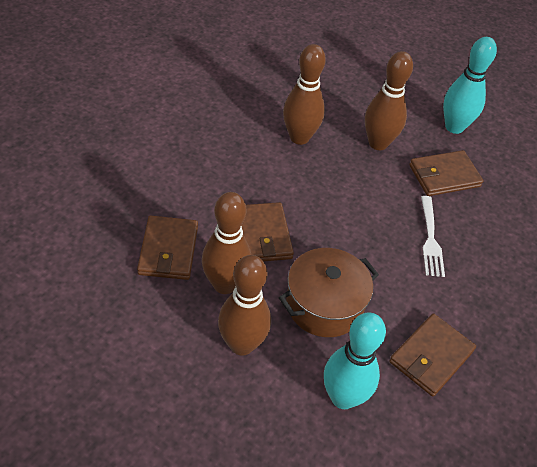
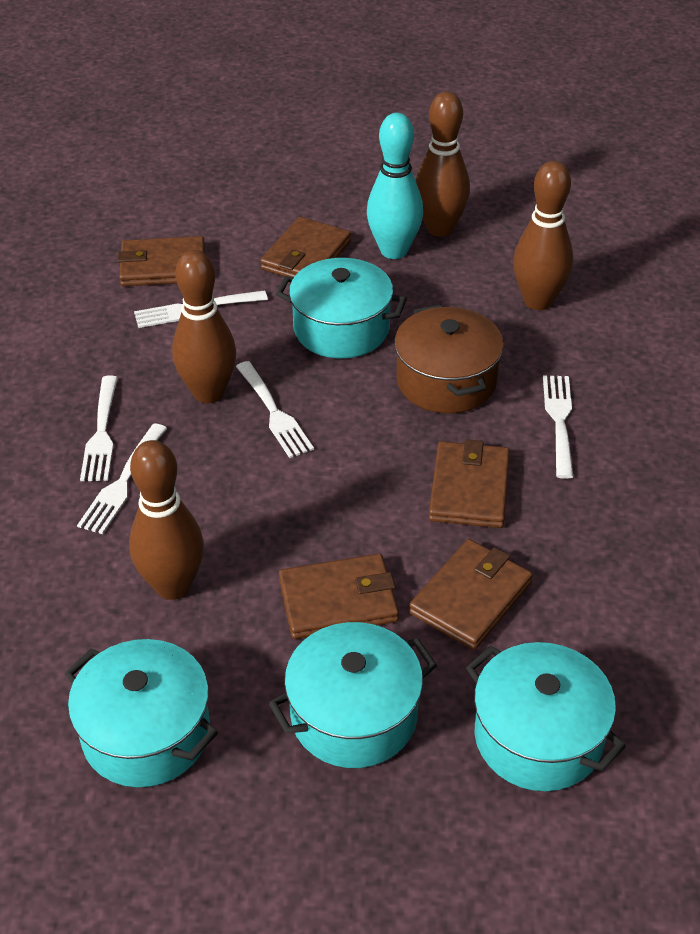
brown wallet: [137,216,198,280] [241,202,294,262] [389,313,476,397] [409,150,483,196] = 4 -> [117,236,205,286] [260,217,351,277] [279,554,399,639] [409,539,533,650] [429,439,510,528] = 5
turquoise bowling pin: [324,312,386,409] [443,37,497,134] = 2 -> [367,113,423,259] = 1
turquoise pot: none = 0 -> [65,639,218,787] [269,622,437,768] [276,258,407,358] [466,642,626,791] = 4
white fork: [421,196,445,277] = 1 -> [77,423,167,534] [80,376,118,481] [134,290,268,328] [236,361,314,458] [543,375,573,479] = 5

